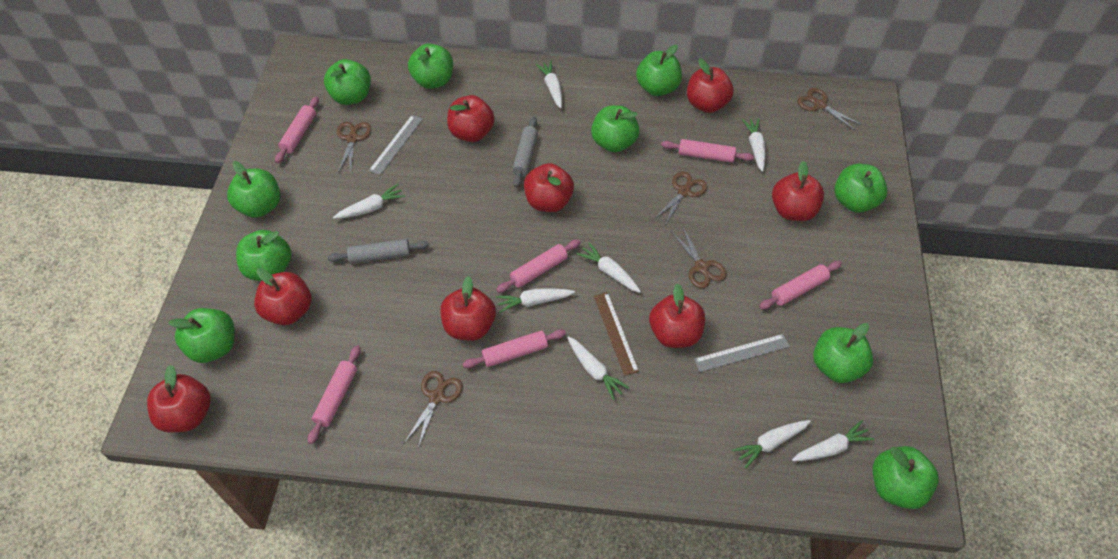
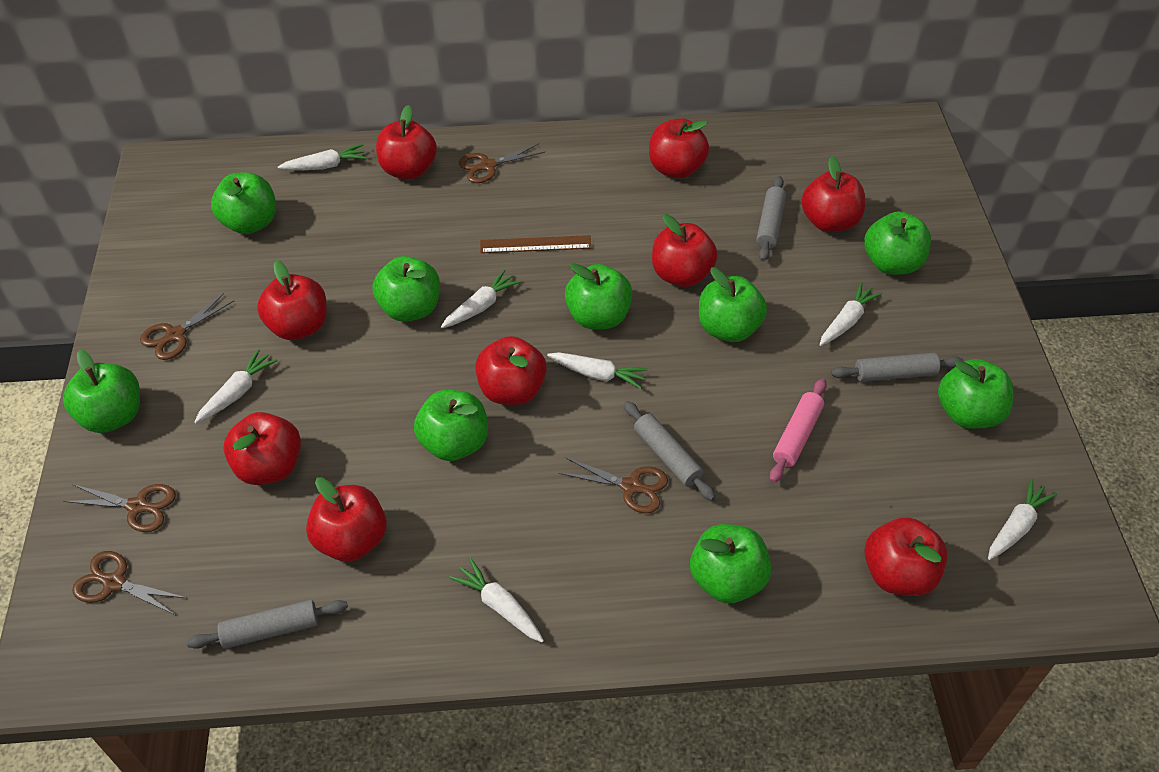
green apple: [168,308,235,363] [227,161,280,218] [236,230,291,281] [324,59,371,105] [408,43,453,89] [591,105,639,152] [636,45,682,96] [813,323,873,383] [834,164,887,213] [873,446,939,509] = 10 -> [63,350,140,433] [211,172,276,234] [373,256,440,322] [414,390,488,461] [565,263,633,330] [690,524,771,603] [699,267,767,342] [864,211,931,275] [938,359,1013,429] = 9
grey rolling pin: [328,239,429,264] [512,117,538,188] = 2 -> [187,600,348,649] [624,401,715,501] [756,176,786,261] [831,353,964,382] = 4
grey ruler: [369,115,423,175] [694,334,790,372] = 2 -> none = 0
pink rolling pin: [275,97,319,163] [308,345,361,444] [463,329,566,368] [496,239,580,293] [661,139,754,163] [759,261,842,309] = 6 -> [770,378,827,483] = 1
red apple: [147,365,211,433] [254,268,312,325] [440,276,496,341] [447,95,495,142] [524,163,574,212] [649,283,705,348] [687,58,734,113] [772,161,824,221] = 8 -> [223,412,301,485] [257,260,327,340] [306,477,387,562] [376,105,437,179] [475,336,547,405] [649,118,709,178] [652,214,718,287] [801,156,865,232] [864,517,948,596] = 9
white carrot: [333,184,405,219] [496,288,575,313] [536,61,562,108] [567,336,629,400] [577,242,641,293] [733,420,811,469] [742,118,765,172] [792,420,874,461] = 8 -> [194,349,278,423] [278,144,367,170] [441,269,521,328] [449,558,544,642] [547,352,648,389] [819,282,883,346] [988,478,1057,560] = 7

